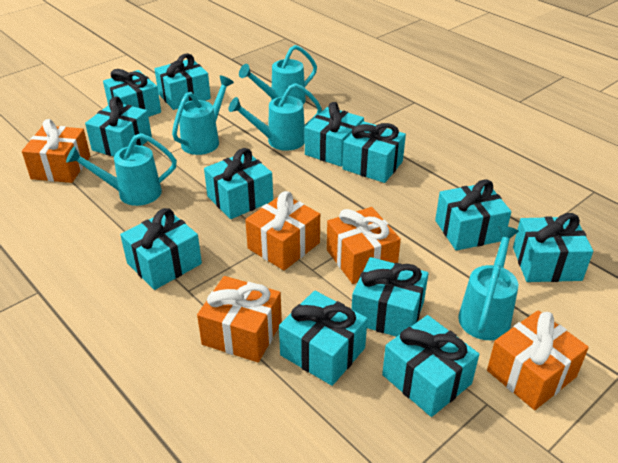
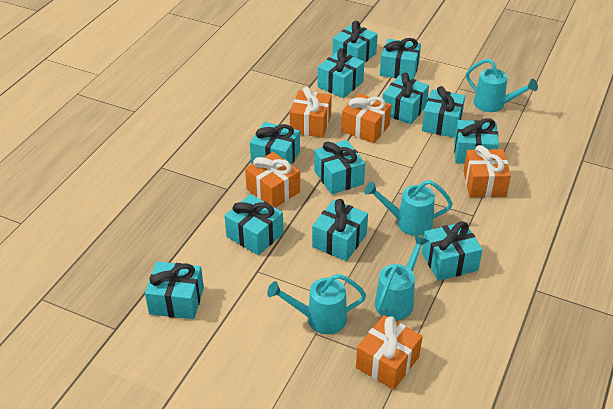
turquoise watering can: [66,133,177,206] [172,75,234,155] [228,83,322,151] [239,45,317,104] [458,226,519,340] = 5 -> [267,274,366,334] [364,180,453,236] [375,235,428,320] [466,59,538,112] = 4

